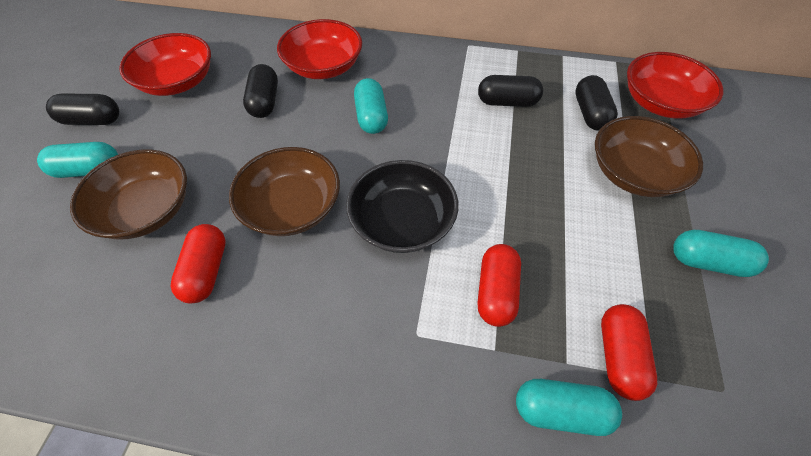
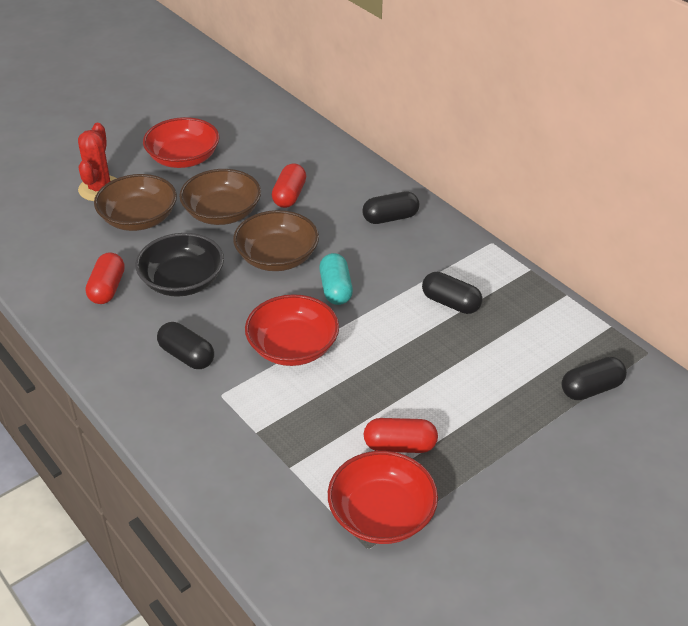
red cactus: none = 0 -> [78,123,117,201] = 1
turquoise capsule: [37,142,118,178] [354,78,388,134] [516,379,622,436] [673,230,769,277] = 4 -> [319,253,353,305] = 1

